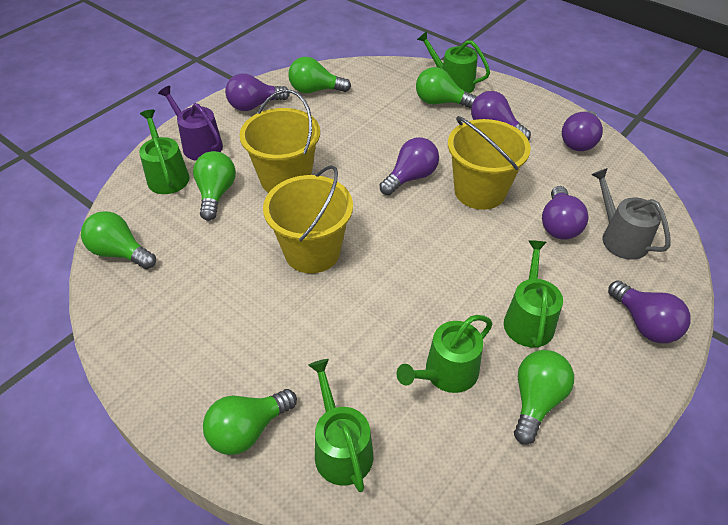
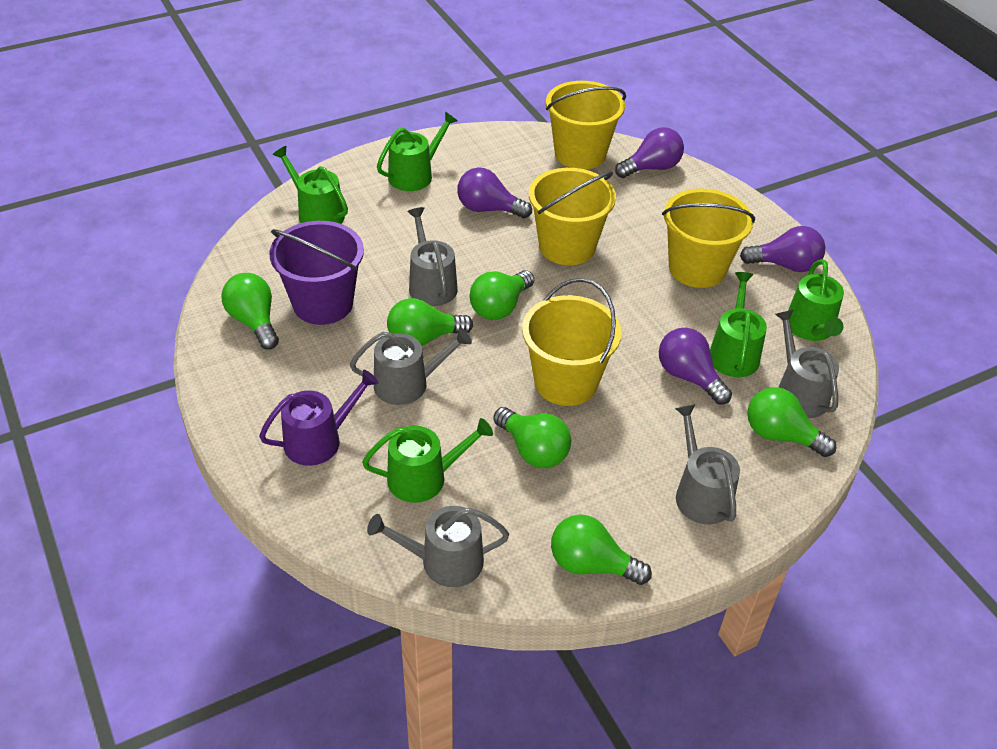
grey watering can: [591,168,670,260] = 1 -> [350,328,472,405] [367,506,509,587] [407,207,458,306] [675,404,740,524] [775,310,839,418] = 5
purple bucket: none = 0 -> [269,221,364,325] = 1
purple light bulb: [225,74,290,111] [380,137,439,195] [471,91,531,141] [542,186,589,240] [562,111,603,151] [608,280,691,343] = 6 -> [457,167,532,218] [615,127,684,178] [659,328,732,405] [740,226,825,272] = 4
yellow bucket: [240,89,320,193] [263,165,353,273] [448,116,531,210] = 3 -> [522,278,621,406] [529,168,616,265] [546,81,626,169] [662,189,755,288] = 4

